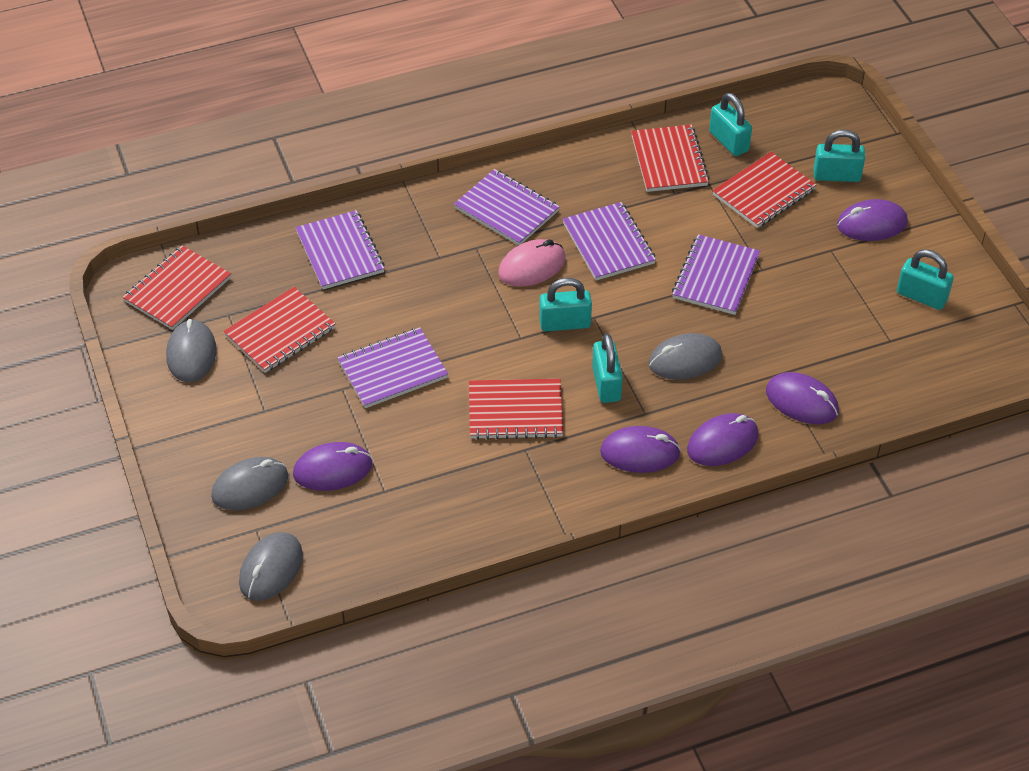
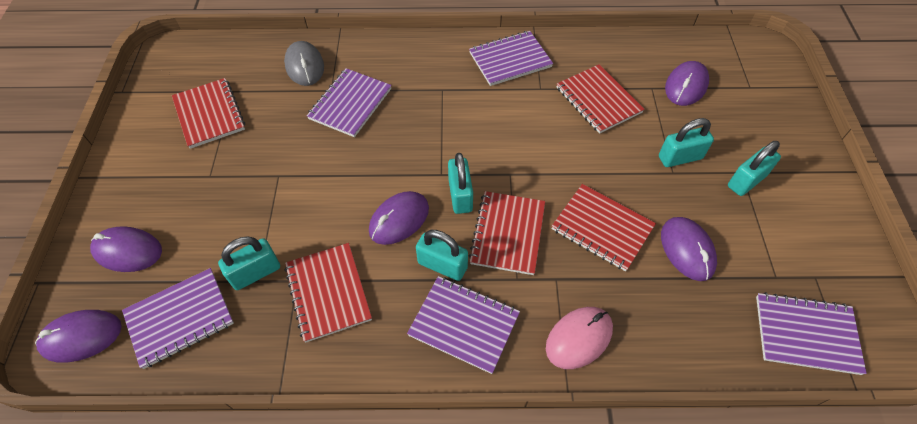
grey mouse: [166,319,217,382] [211,457,288,510] [239,532,303,601] [648,333,722,380] = 4 -> [284,41,324,86] = 1

